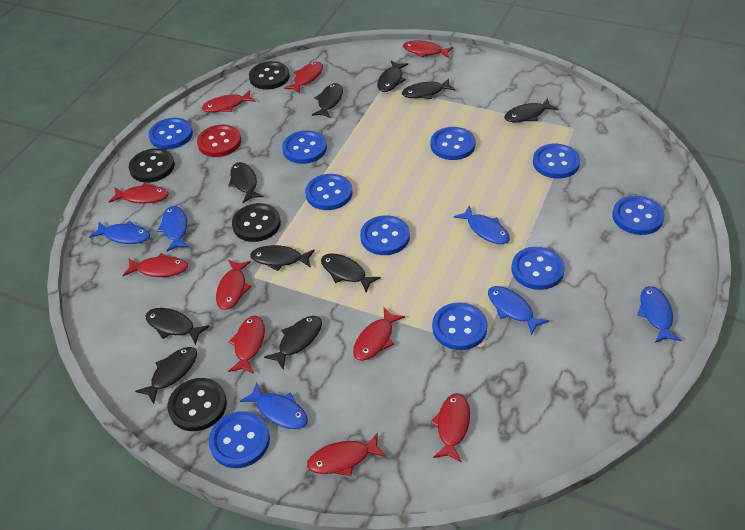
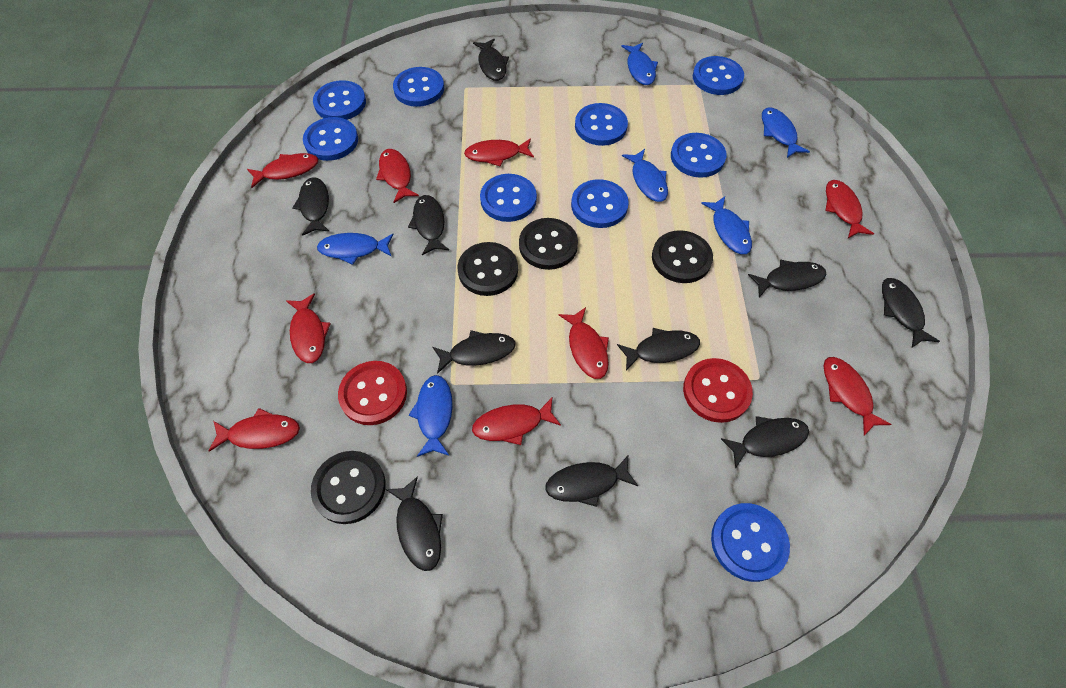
blue button: [149,118,193,149] [209,411,270,468] [282,131,327,164] [305,174,352,210] [360,215,410,255] [431,127,475,160] [432,302,488,350] [512,247,565,290] [533,144,580,179] [612,196,665,235] = 10 -> [303,117,358,161] [313,80,366,120] [393,67,444,107] [480,174,537,222] [571,179,629,228] [575,103,628,146] [671,133,726,178] [693,56,744,95] [711,503,790,582] = 9
red button: [197,125,241,157] = 1 -> [338,361,407,425] [683,358,753,423] = 2
red fish: [109,183,169,204] [123,253,188,277] [202,90,256,112] [216,260,251,310] [228,316,265,374] [284,62,323,94] [307,433,386,476] [353,307,405,361] [403,41,454,58] [430,393,470,462] = 10 -> [208,408,300,452] [247,153,318,188] [286,293,331,363] [376,149,419,203] [464,138,534,167] [472,398,561,445] [559,307,609,379] [823,357,891,436] [825,180,874,238] = 9

